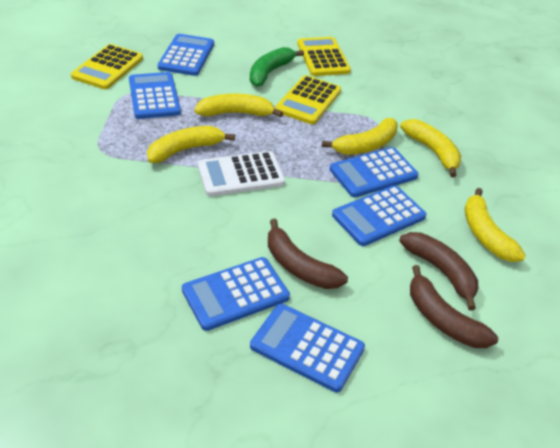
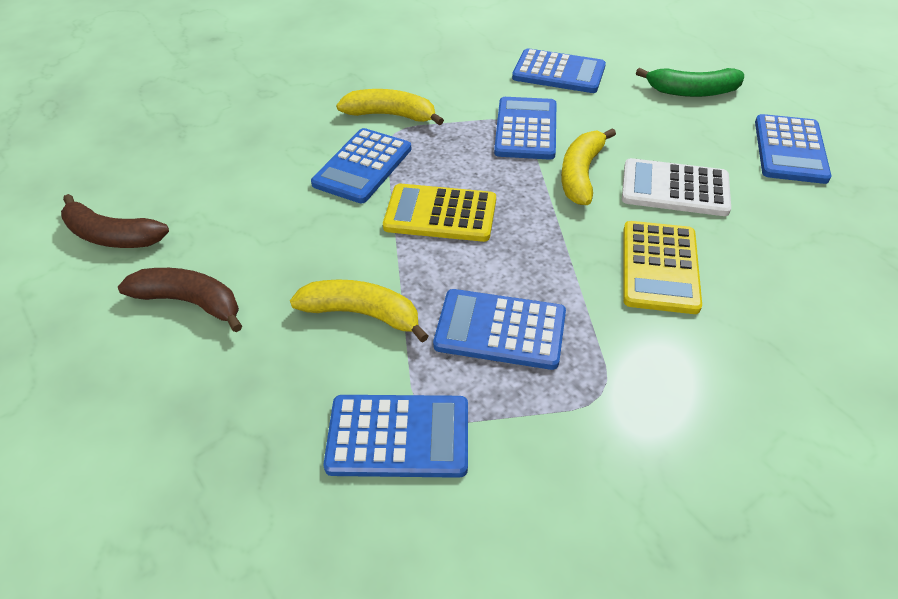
brown banana: [268,219,348,289] [399,232,478,311] [410,265,498,348] = 3 -> [61,194,169,248] [118,268,242,332] = 2
yellow banana: [147,126,235,163] [195,93,283,118] [322,118,398,155] [400,119,461,177] [464,188,526,262] = 5 -> [290,279,429,343] [336,89,444,126] [561,128,616,205] = 3
yellow calculator: [71,44,143,89] [275,75,341,125] [297,37,351,76] = 3 -> [383,184,496,242] [623,221,702,314] = 2

